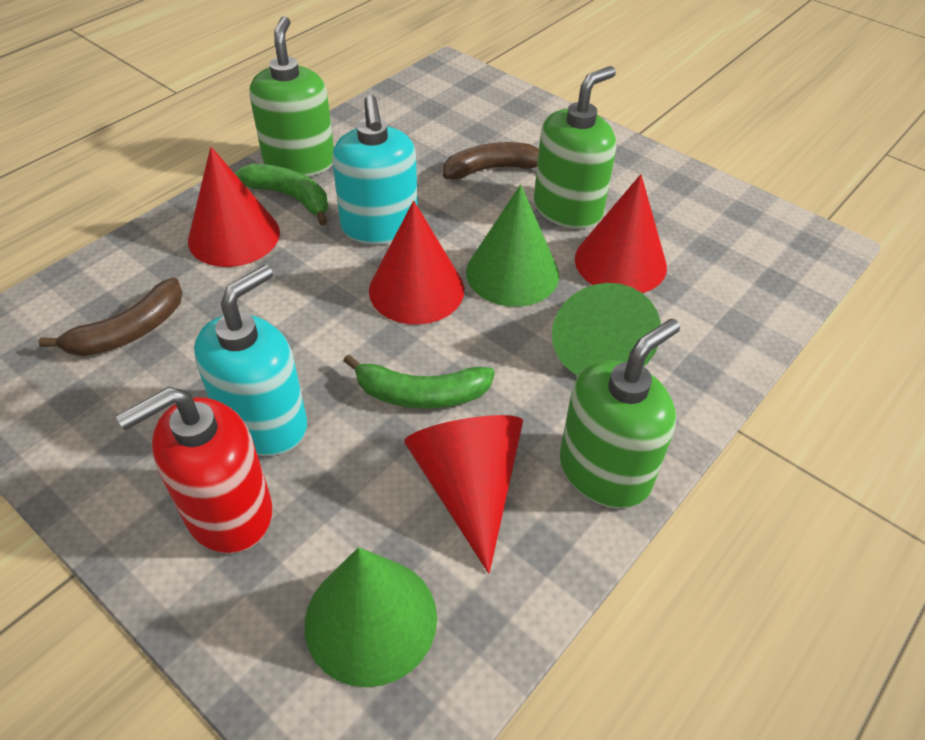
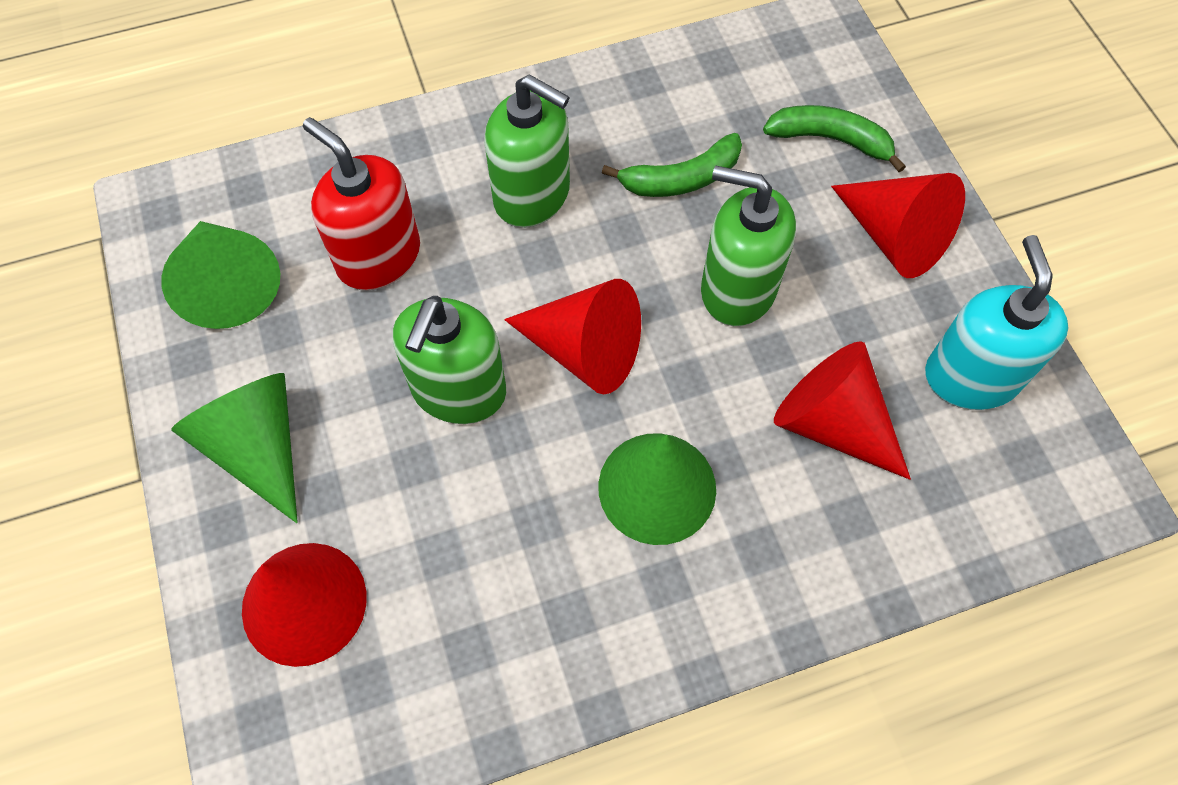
brown banana: [39,278,183,356] [443,142,539,180] = 2 -> none = 0
turquoise soap dispenser: [194,265,307,456] [332,95,418,245] = 2 -> [925,235,1068,410] = 1

